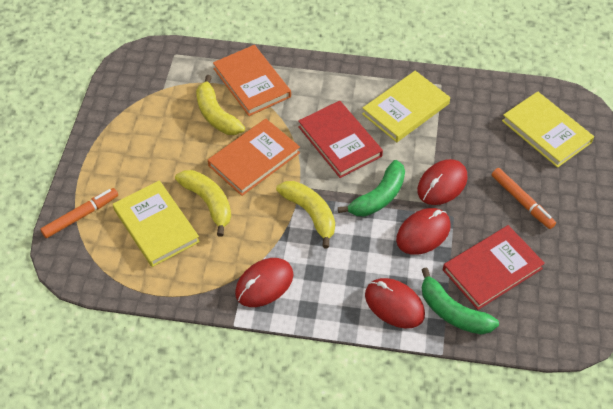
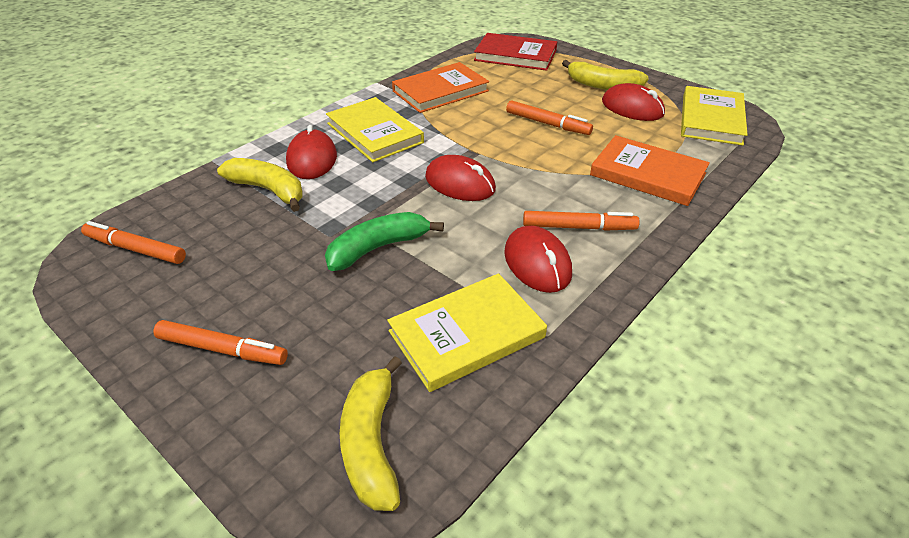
green banana: [338,160,405,217] [422,268,499,335] = 2 -> [325,212,444,271] = 1
orange marker: [40,188,118,238] [492,168,556,229] = 2 -> [81,221,186,264] [153,320,288,365] [506,100,593,135] [523,211,640,231] = 4
red book: [298,101,383,178] [443,225,545,310] = 2 -> [474,33,557,71] = 1

